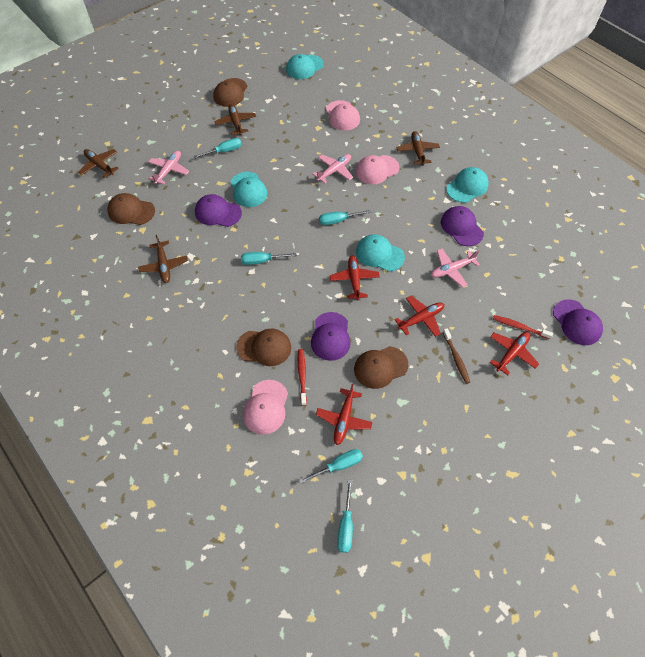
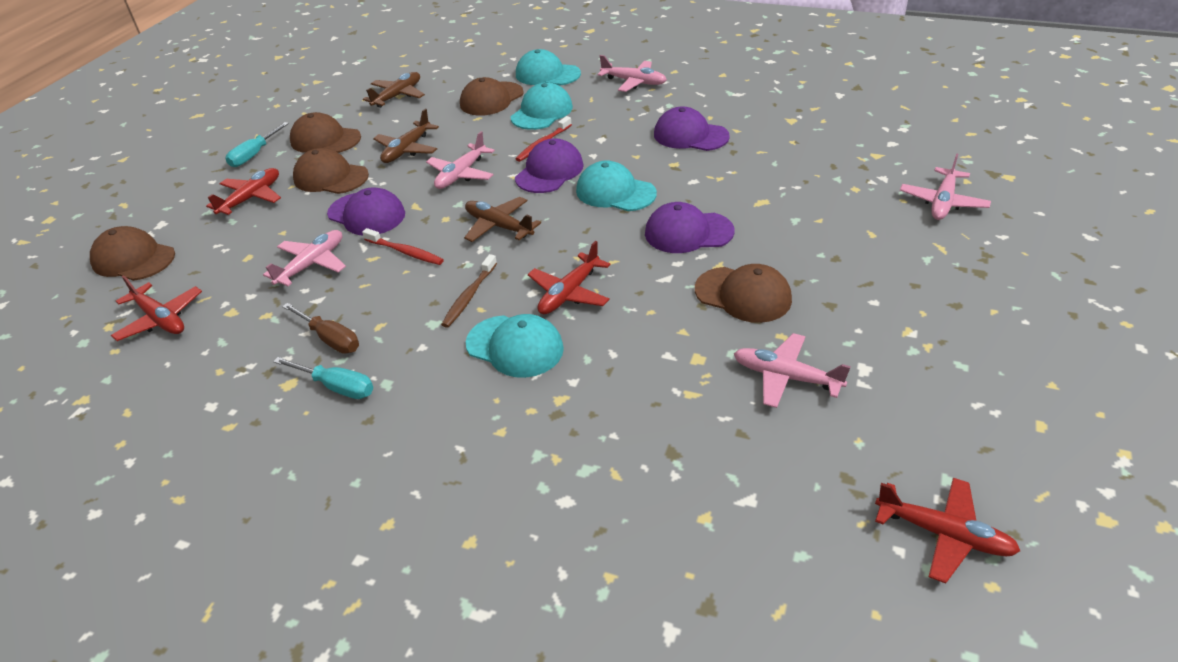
brown cap: [108,193,155,225] [213,78,247,107] [237,329,291,366] [354,346,408,389] = 4 -> [90,226,175,281] [290,112,361,153] [293,148,369,194] [460,77,524,116] [695,264,792,323] = 5
brown plane: [78,149,119,178] [138,235,188,283] [215,104,256,135] [396,131,440,166] = 4 -> [363,72,425,108] [373,109,439,163] [464,197,541,242] = 3
brown screwdriver: none = 0 -> [282,303,359,354] = 1
pink cap: [243,380,288,435] [326,100,360,131] [356,155,400,184] = 3 -> none = 0
pink plane: [148,151,189,185] [313,154,353,183] [431,249,480,287] = 3 -> [263,230,346,286] [426,131,495,189] [597,55,667,92] [734,333,851,408] [900,153,991,220] = 5
turquoise screwdriver: [194,138,242,158] [241,252,297,265] [299,449,363,484] [319,210,372,225] [337,479,353,553] = 5 -> [225,122,289,167] [273,357,373,399] = 2

